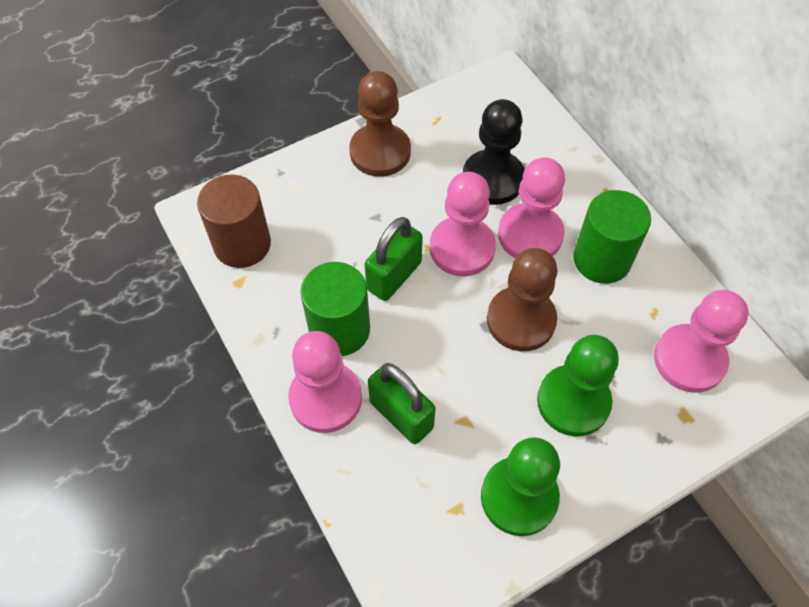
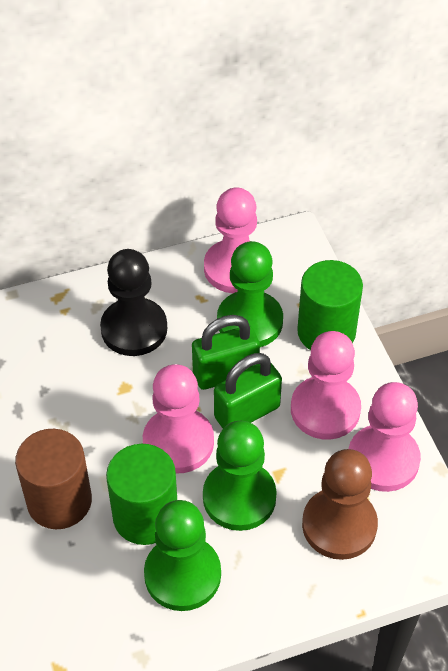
brown pawn: [349,71,411,177] [487,248,558,351] = 2 -> [302,449,378,560] = 1
green pawn: [481,437,560,536] [537,335,619,437] = 2 -> [144,500,221,611] [203,421,277,531] [217,241,283,347] = 3

